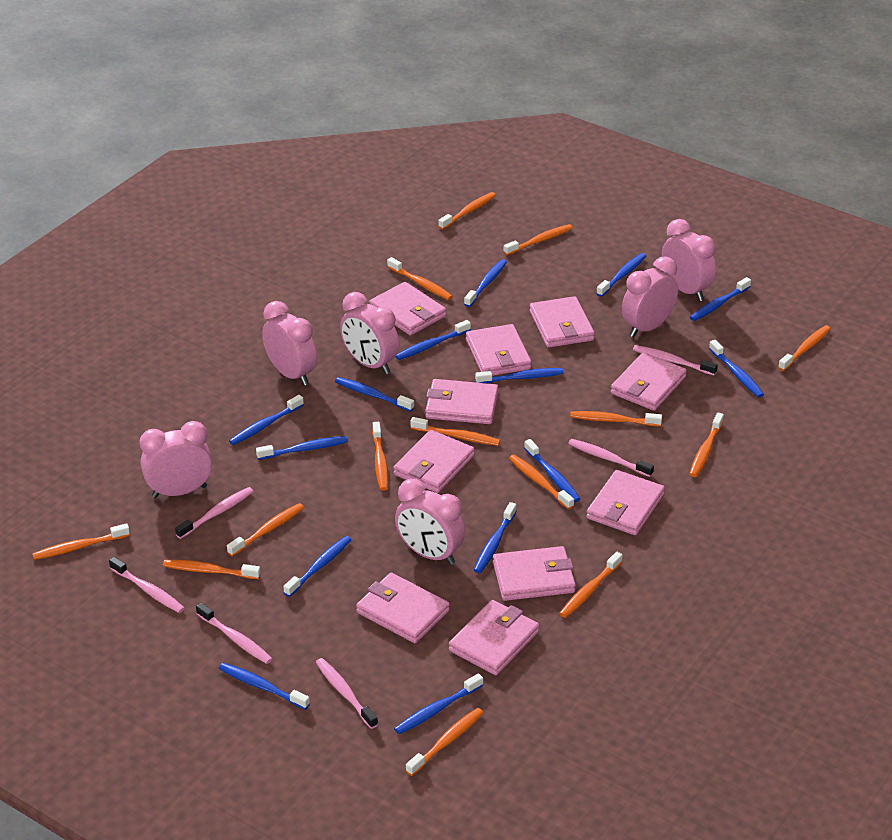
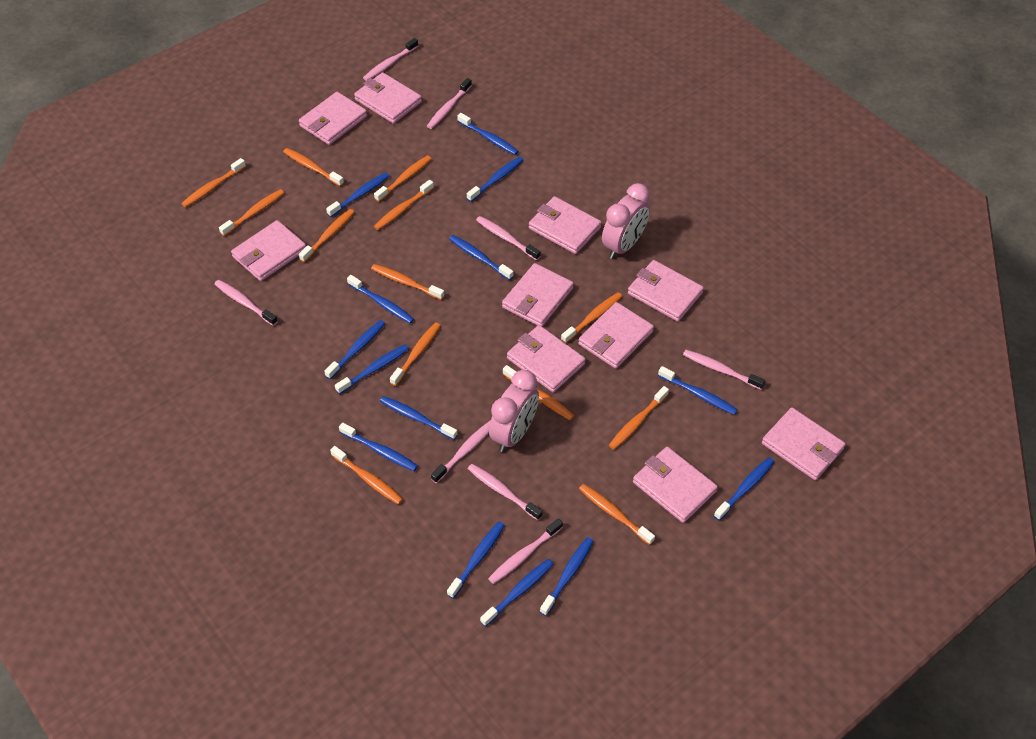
orange toothbrush: [32,523,130,560] [163,560,261,579] [227,503,304,556] [372,422,389,491] [387,257,453,300] [406,708,483,776] [411,417,500,446] [438,192,496,230] [503,224,573,255] [509,455,574,510] [559,552,622,618] [570,411,662,427] [689,412,724,477] [778,325,831,371] = 14 -> [181,158,246,207] [219,189,284,236] [283,148,344,186] [299,209,355,262] [330,446,403,505] [371,264,444,300] [374,155,432,202] [374,180,434,230] [390,322,441,386] [503,365,574,420] [561,292,623,343] [579,484,655,545] [609,386,669,450] = 13
pink clock: [140,421,212,498] [262,301,317,386] [340,292,399,374] [395,479,466,565] [622,256,678,337] [662,219,716,301] = 6 -> [489,370,539,452] [602,183,650,259] = 2
pink toothbrush: [109,557,185,613] [175,487,254,539] [196,603,272,664] [316,658,378,729] [568,439,654,477] [633,345,718,375] = 6 -> [214,280,278,326] [363,38,418,81] [427,78,472,129] [431,420,491,483] [468,464,543,520] [476,216,540,260] [488,518,563,584] [683,350,765,390] = 8

